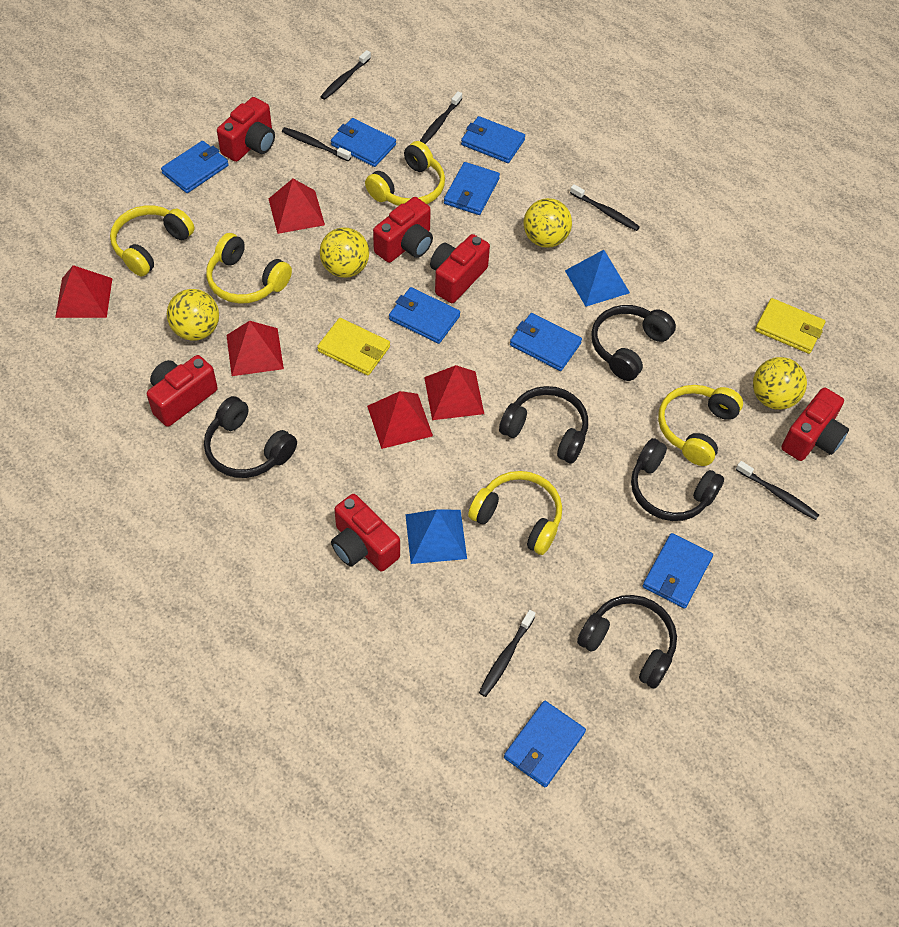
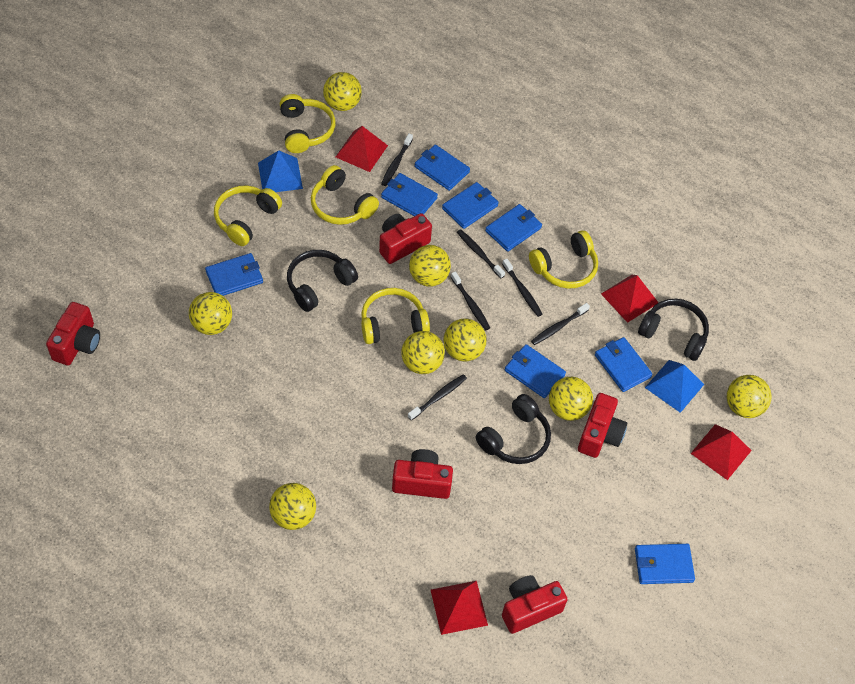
black headphones: [204,396,297,478] [499,386,588,463] [577,595,677,688] [591,305,676,381] [631,438,724,521] = 5 -> [287,250,358,312] [476,394,551,464] [638,299,709,361] = 3
red camera: [147,355,218,427] [217,97,275,162] [331,494,400,572] [373,197,433,263] [430,234,490,303] [781,387,849,461] = 6 -> [46,302,100,365] [379,213,432,264] [392,449,453,499] [502,575,568,634] [578,393,627,458] = 5
red pyramid: [55,265,112,318] [226,321,284,376] [269,179,325,234] [367,391,433,449] [424,365,484,420] = 5 -> [336,126,388,172] [431,581,488,635] [601,275,659,323] [690,424,752,480] = 4
yellow ball: [167,289,219,341] [320,227,369,278] [523,198,572,248] [753,357,807,410] = 4 -> [189,292,232,335] [269,483,316,530] [323,72,362,111] [401,331,445,374] [409,245,451,287] [444,319,487,361] [549,377,593,421] [727,375,772,418] = 8
yellow wallet: [317,318,390,376] [755,298,825,354] = 2 -> none = 0

